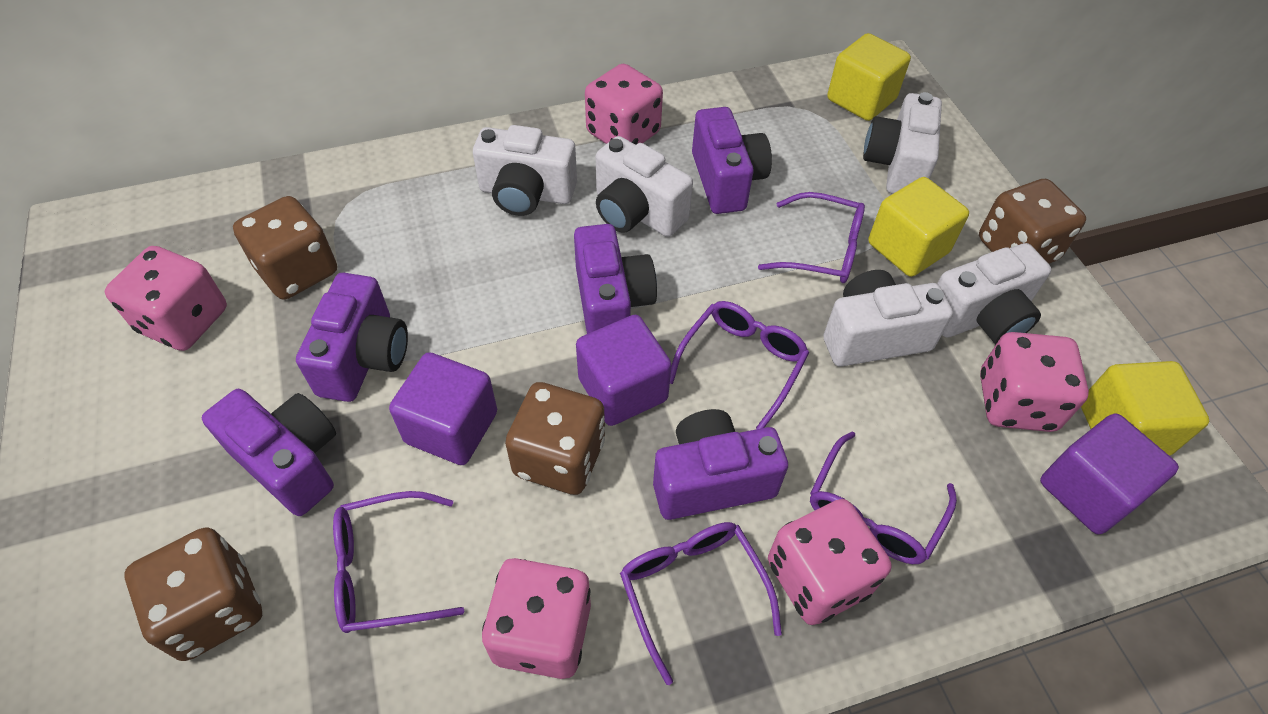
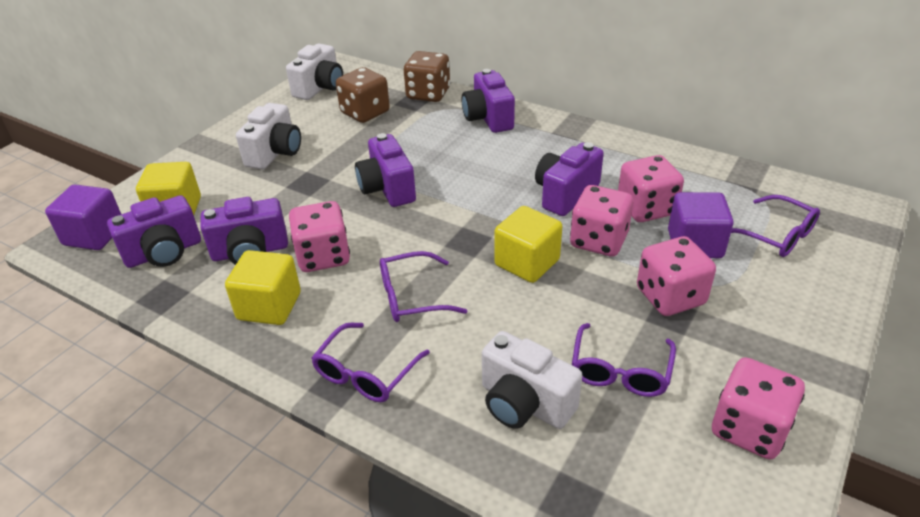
brown dice: [124,527,262,661] [233,196,337,300] [505,382,605,495] [979,179,1086,264] = 4 -> [336,67,390,123] [404,51,450,102] = 2
purple cube: [389,352,497,465] [576,315,672,426] [1040,413,1179,535] = 3 -> [45,185,121,250] [668,192,734,258] = 2
purple glasses: [333,491,464,633] [620,522,782,685] [670,301,809,429] [758,192,865,283] [810,432,957,564] = 5 -> [312,323,430,402] [380,251,467,322] [572,323,676,397] [731,195,820,257] = 4
white camera: [473,125,577,216] [596,136,693,237] [823,270,953,367] [863,92,942,194] [937,243,1051,344] = 5 -> [236,103,301,170] [286,44,343,100] [482,331,582,429] = 3

